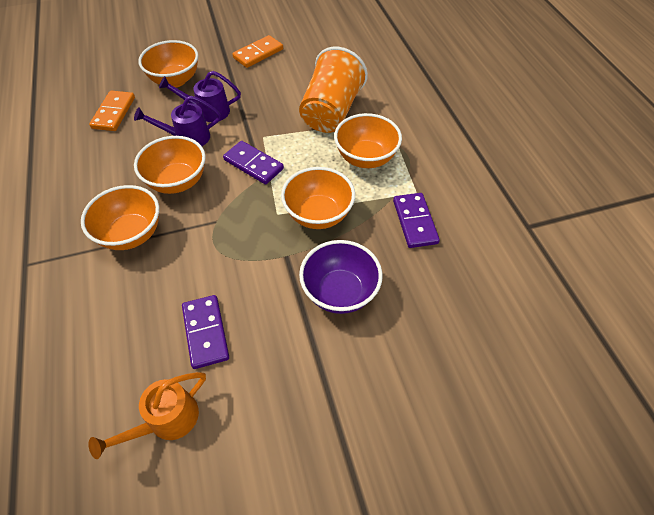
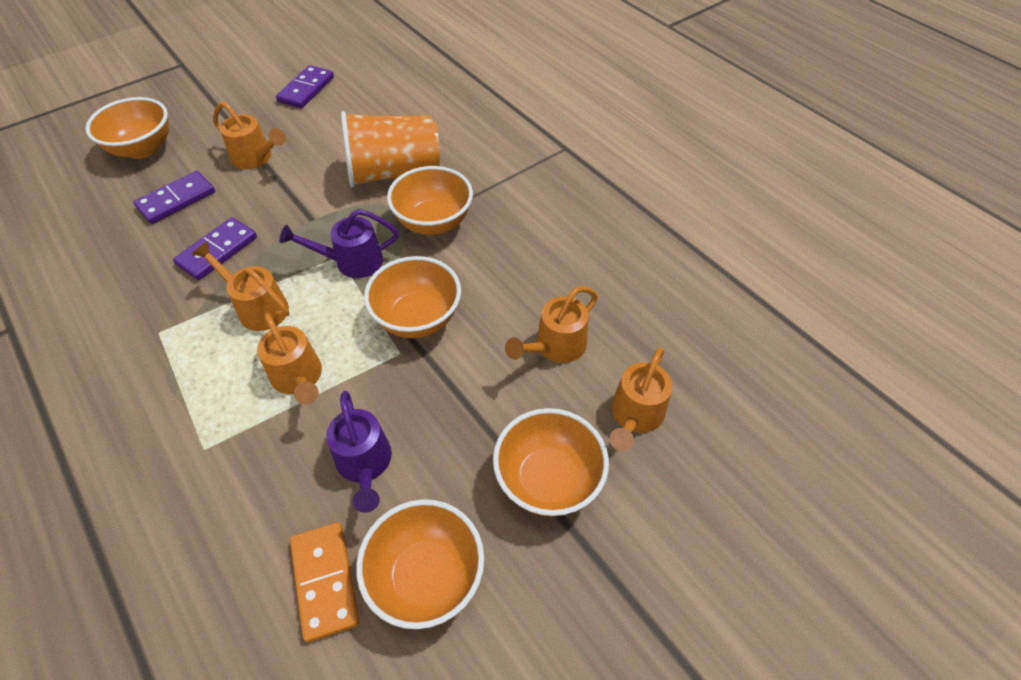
orange domino: [89,90,135,131] [232,35,283,68] = 2 -> [290,522,359,642] = 1
orange watering can: [88,372,206,459] = 1 -> [192,241,289,331] [213,102,286,169] [257,313,322,405] [505,286,598,363] [610,347,672,452] = 5
purple bowl: [299,240,383,314] = 1 -> none = 0

